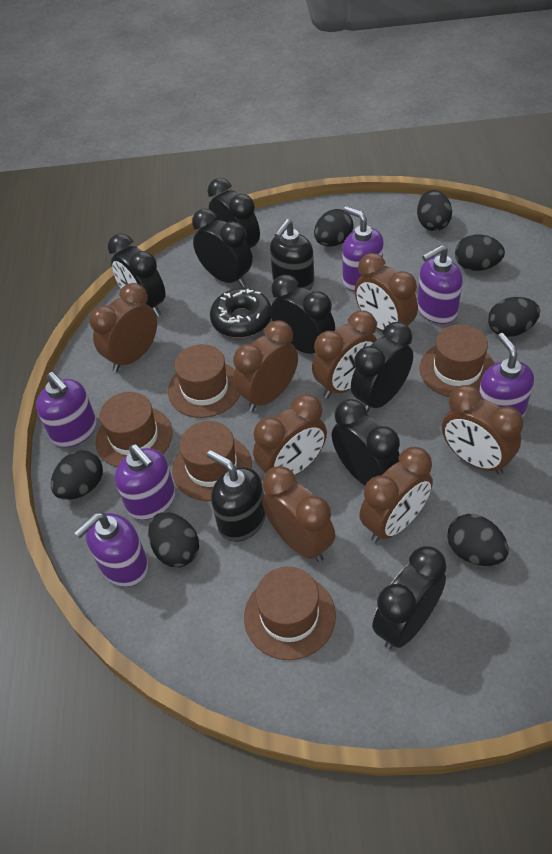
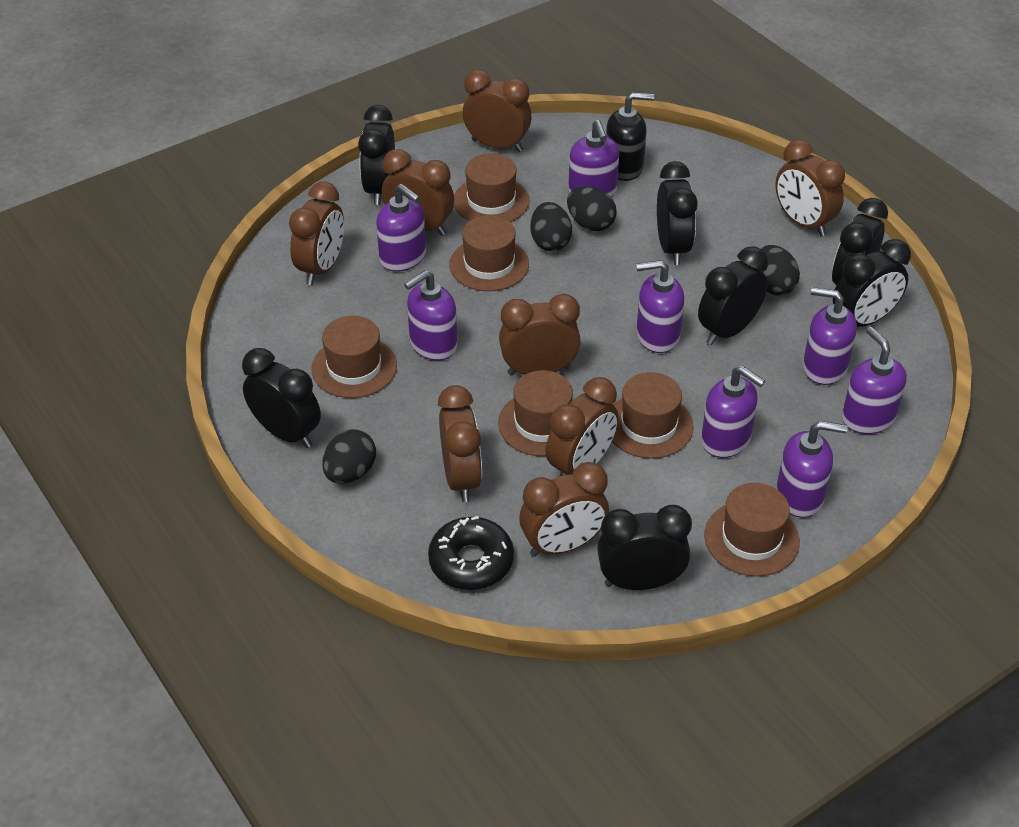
black egg: [51,450,103,500] [148,512,199,567] [314,209,354,247] [417,190,452,231] [447,514,508,566] [455,234,505,271] [488,297,540,337] = 7 -> [322,429,376,484] [530,202,572,251] [567,186,617,231] [760,245,800,296] = 4
black soap dispenser: [207,450,266,542] [270,219,314,290] = 2 -> [606,92,654,181] = 1
brown hat: [96,392,173,467] [168,344,240,418] [172,421,252,501] [244,567,336,660] [419,324,494,397] = 5 -> [311,316,397,398] [449,215,529,291] [454,153,530,222] [498,370,573,456] [612,372,694,459] [704,483,800,576] = 6
purple soap dispenser: [36,372,97,447] [74,512,148,587] [115,444,175,520] [342,206,384,291] [417,245,463,324] [479,333,534,417] = 6 -> [376,184,426,272] [404,270,457,361] [568,120,619,197] [636,260,684,353] [701,366,765,458] [776,421,848,518] [803,287,857,385] [842,327,907,434] = 8

